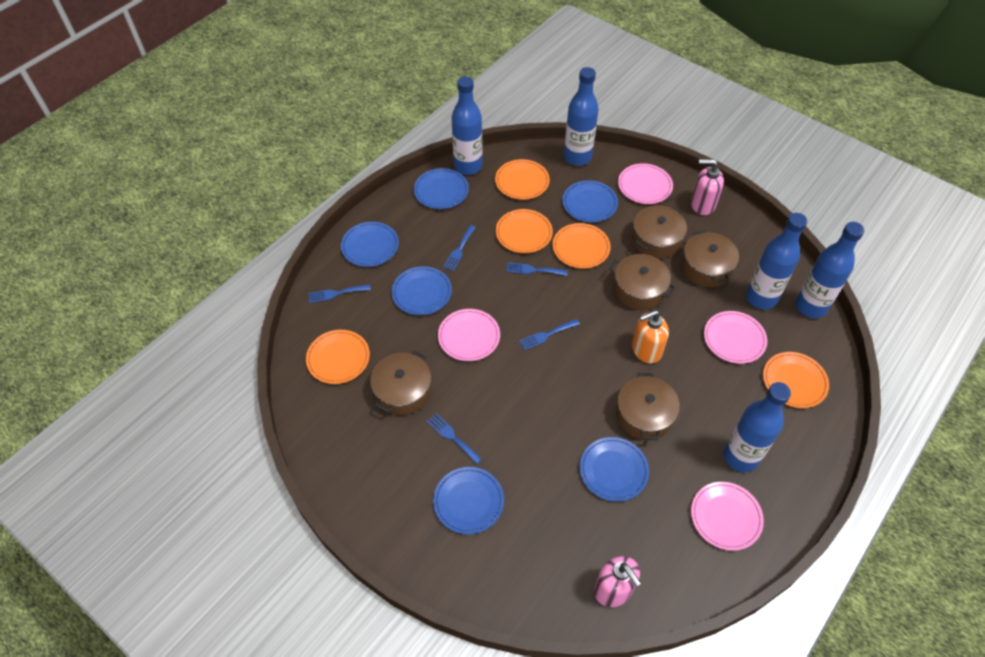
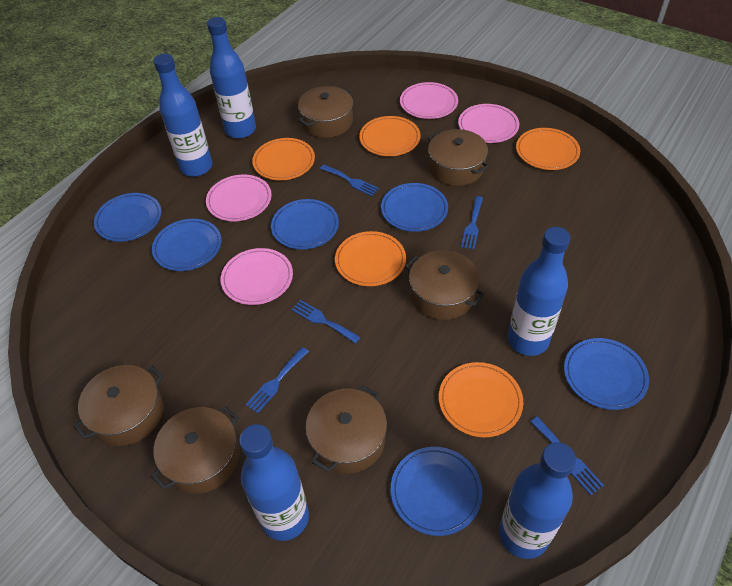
brown pot: [370,351,431,415] [610,254,676,310] [616,373,680,440] [632,205,687,259] [681,230,739,287] = 5 -> [74,365,163,446] [151,406,240,494] [298,86,353,138] [305,386,387,474] [405,250,484,320] [428,129,489,186] = 6
orange soap dispenser: [632,310,669,364] = 1 -> none = 0
pink soap dispenser: [594,556,641,607] [691,159,724,215] = 2 -> none = 0

